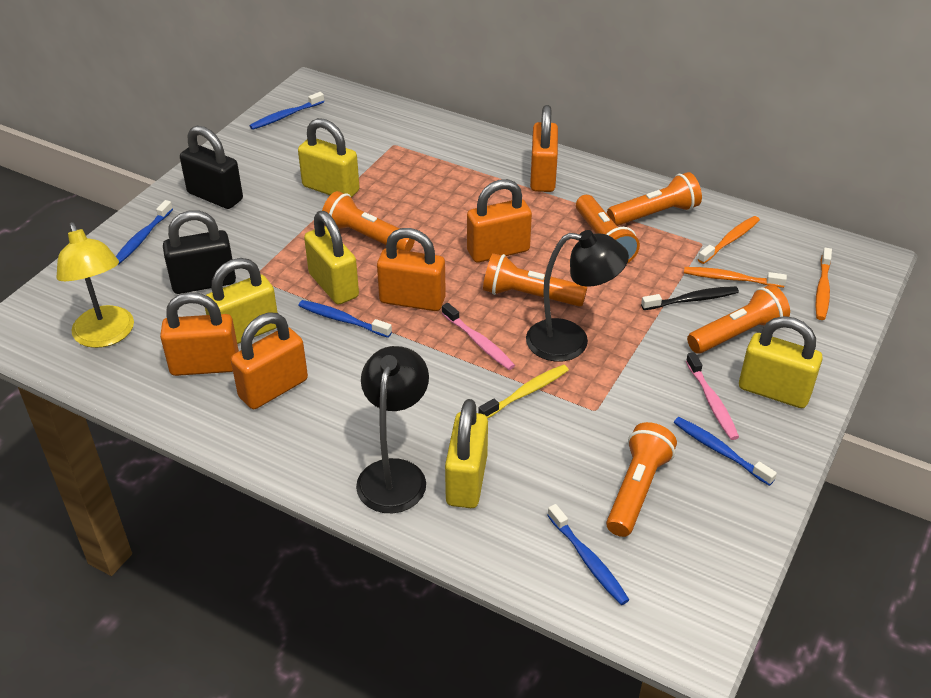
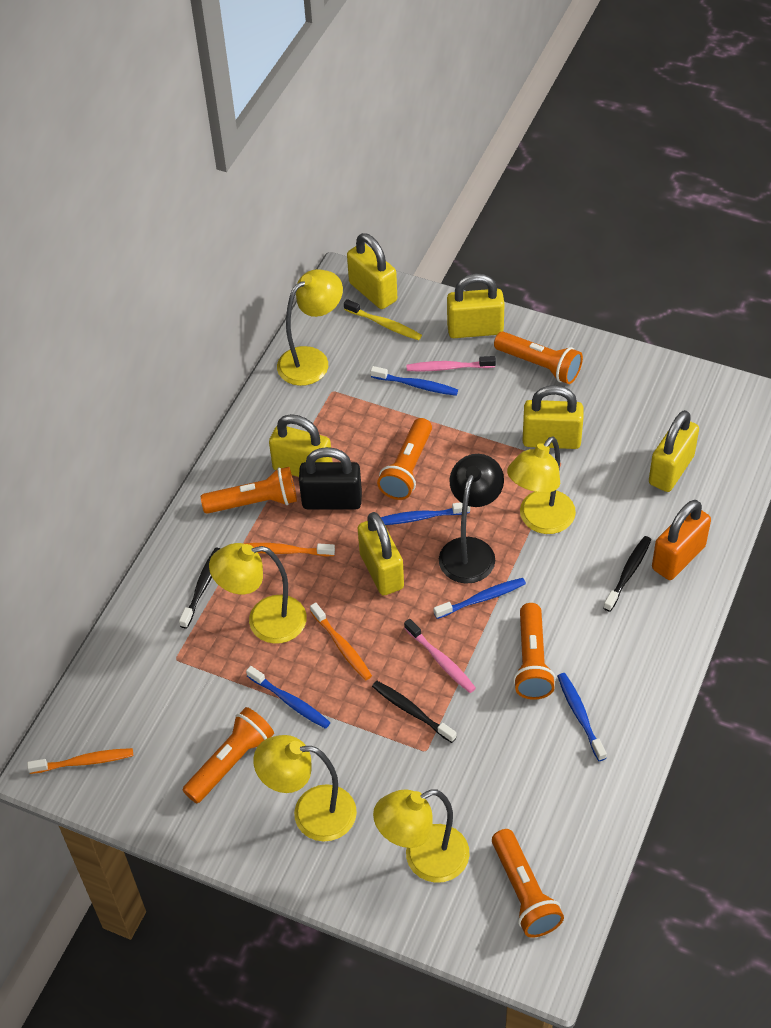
black lamp: [356,346,429,513] [526,230,629,362] = 2 -> [439,454,504,584] = 1
black padlock: [163,210,236,294] [180,126,243,209] = 2 -> [299,447,362,510] = 1
black toothbrush: [641,286,739,310] = 1 -> [179,548,220,629] [372,681,457,743] [603,536,651,612] = 3
orange padlock: [160,292,239,376] [231,312,308,409] [377,228,446,311] [467,179,532,263] [530,105,558,192] = 5 -> [652,500,711,580] = 1
yellow lamp: [57,222,134,348] = 1 -> [209,543,307,644] [253,735,357,842] [277,269,343,386] [373,789,470,883] [507,436,576,534] = 5
yellow padlock: [205,258,278,344] [298,118,360,198] [304,211,359,305] [445,399,488,508] [739,316,823,408] = 5 -> [269,414,332,477] [347,233,397,309] [358,512,404,596] [447,274,505,338] [522,385,584,449] [649,410,699,492] = 6

